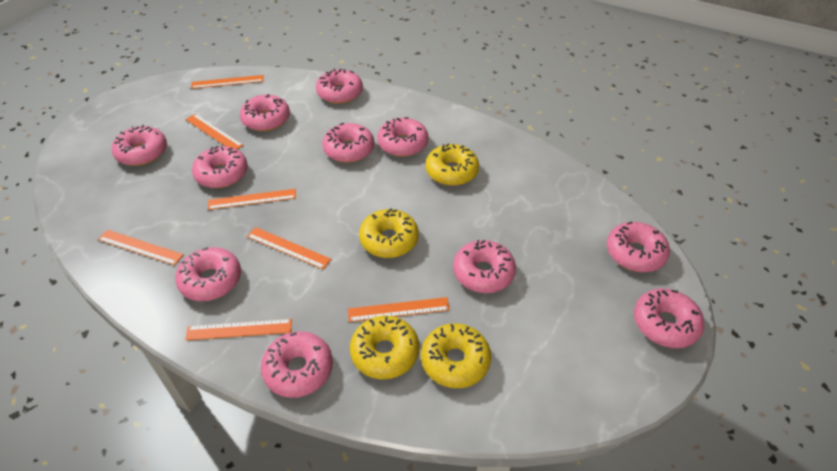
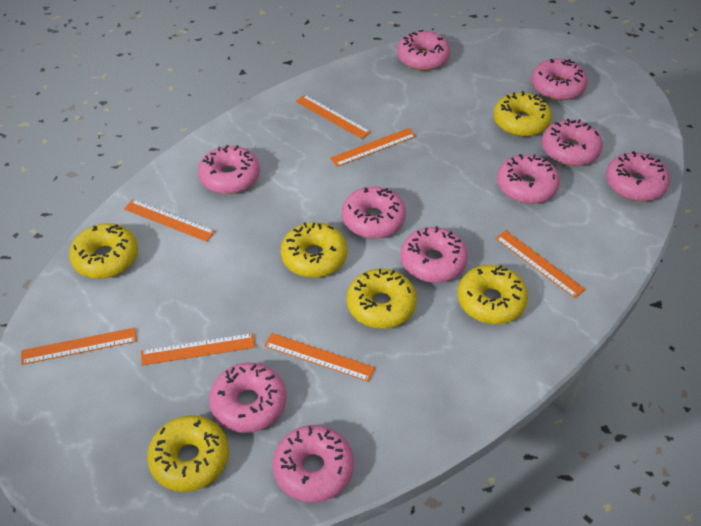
pink donut: [112,125,167,166] [175,247,241,301] [192,146,248,188] [240,94,290,131] [261,331,333,398] [316,69,363,104] [322,123,374,163] [377,117,429,157] [453,240,516,293] [607,221,670,272] [634,288,704,348] = 11 -> [198,145,260,194] [209,363,286,433] [272,425,354,503] [342,186,406,238] [397,30,450,71] [401,226,468,283] [497,154,560,204] [531,59,588,100] [542,119,603,166] [606,151,670,201] = 10
yellow donut: [350,316,419,379] [359,208,419,258] [421,323,491,388] [426,143,479,186] = 4 -> [69,223,138,279] [147,415,229,492] [281,222,347,278] [347,269,417,329] [457,265,528,324] [493,91,552,137] = 6

